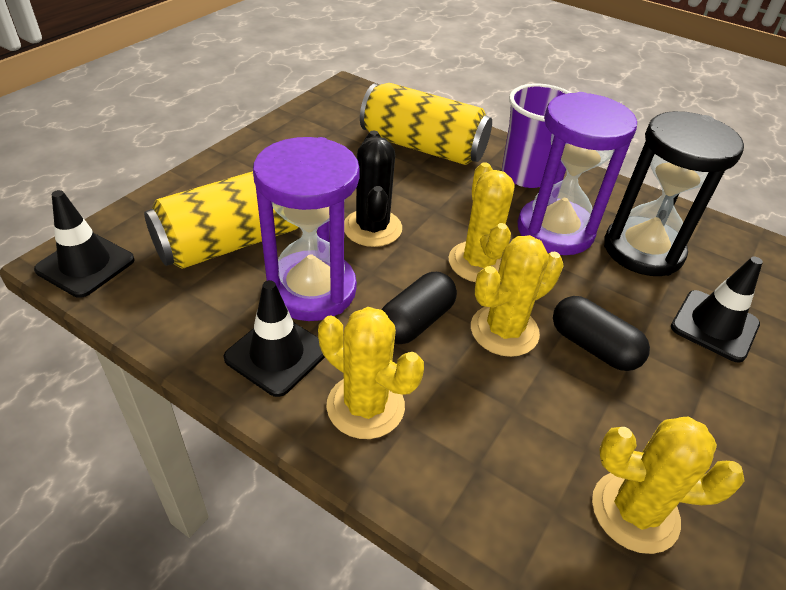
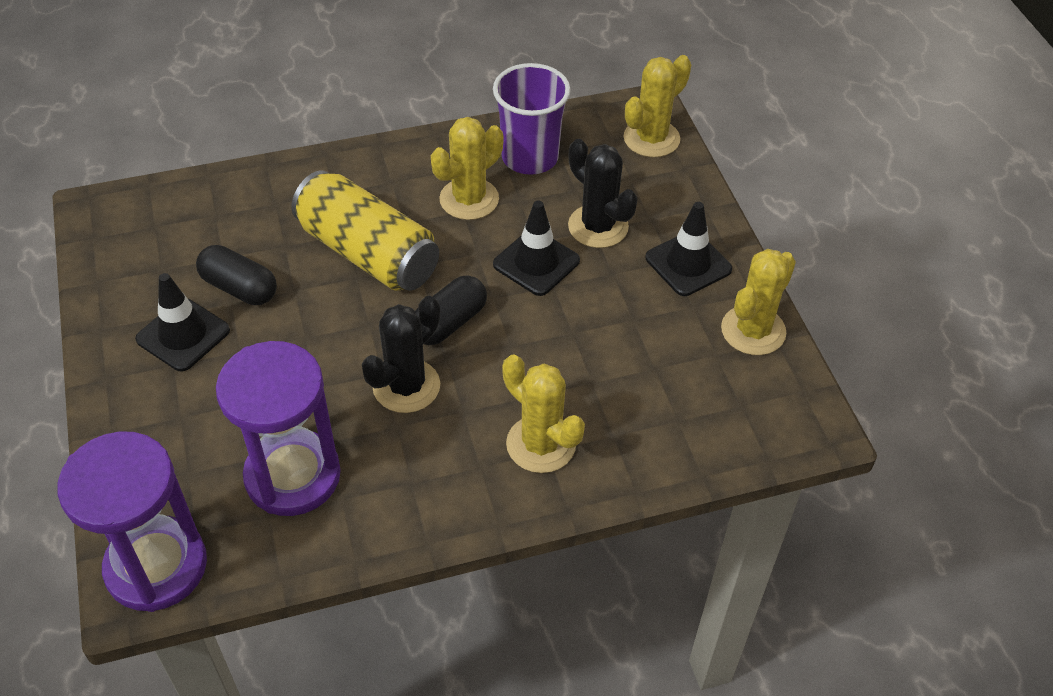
black cactus: [344,131,402,247] = 1 -> [362,296,440,413] [568,139,638,248] = 2
black hourglass: [604,111,744,276] = 1 -> none = 0
yellow can: [144,171,298,269] [360,83,492,165] = 2 -> [291,170,439,291] = 1

